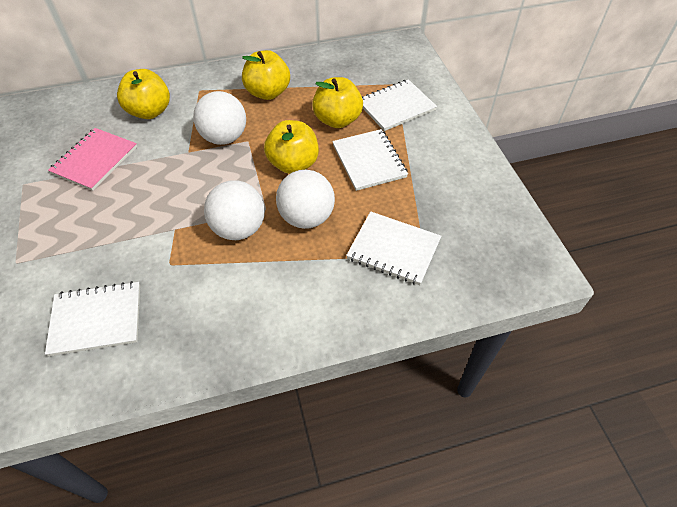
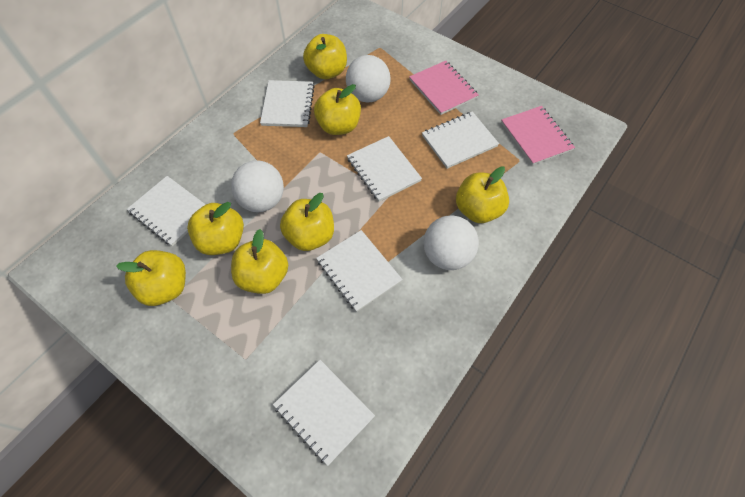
pink notebook: [48,128,137,191] = 1 -> [409,61,479,115] [501,106,575,165] = 2
white notebook: [45,281,140,356] [332,129,408,191] [346,211,441,285] [362,79,437,131] = 4 -> [127,176,206,246] [260,80,315,127] [273,360,375,466] [316,230,403,312] [347,136,422,202] [422,112,499,169] = 6
yellow apple: [117,69,170,119] [242,50,290,100] [264,120,319,174] [312,77,363,128] = 4 -> [116,250,186,306] [187,202,244,255] [231,229,288,294] [280,193,334,251] [303,34,347,79] [314,84,361,135] [456,166,509,223] = 7

